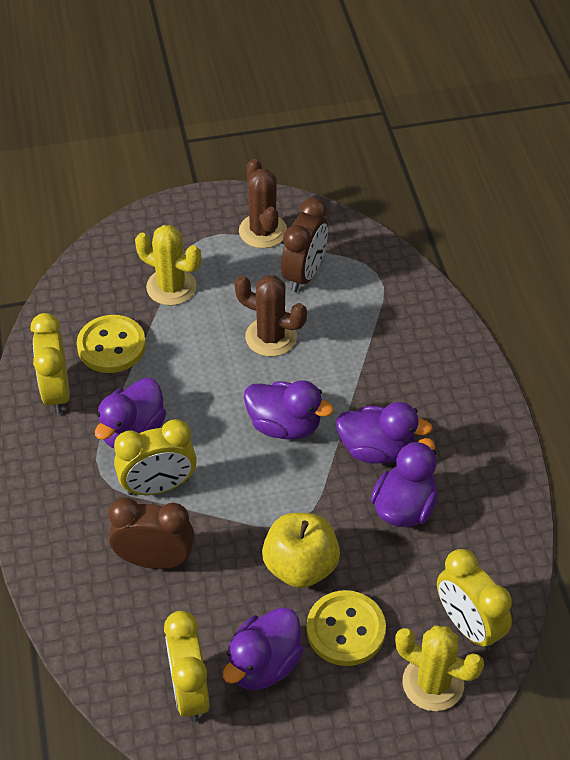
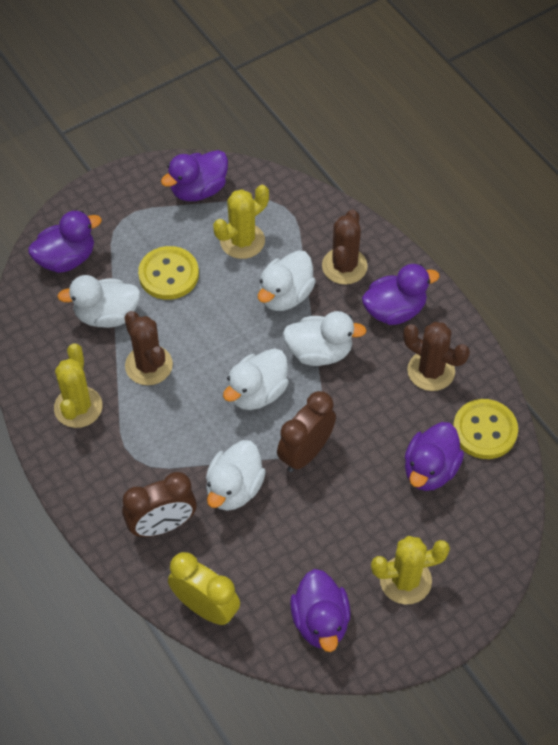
brown cactus: [234,275,307,357] [239,159,287,248] = 2 -> [124,311,173,385] [322,209,368,285] [403,322,470,391] = 3
white duck: none = 0 -> [57,275,141,328] [206,440,266,511] [223,348,289,410] [258,250,316,311] [283,311,367,366] = 5
yellow apple: [262,513,340,588] = 1 -> none = 0
yellow cactus: [135,225,201,306] [395,625,484,711] = 2 -> [54,343,102,428] [213,185,269,259] [371,536,450,604] = 3
yellow clock: [30,313,70,414] [114,419,197,495] [164,611,210,722] [437,549,512,650] = 4 -> [168,552,240,625] = 1

